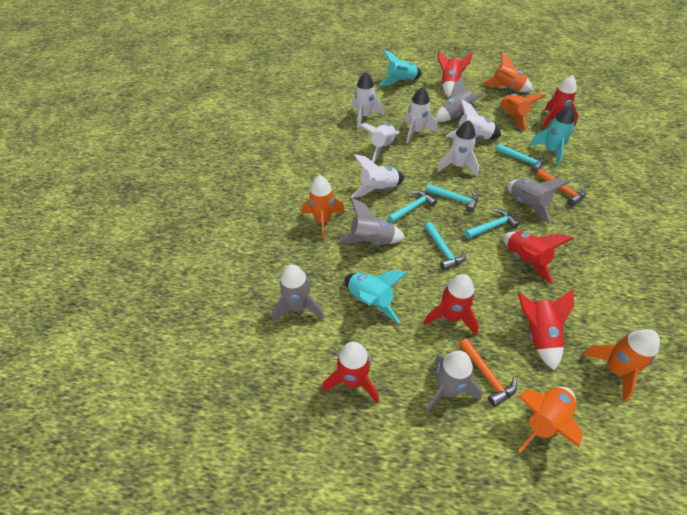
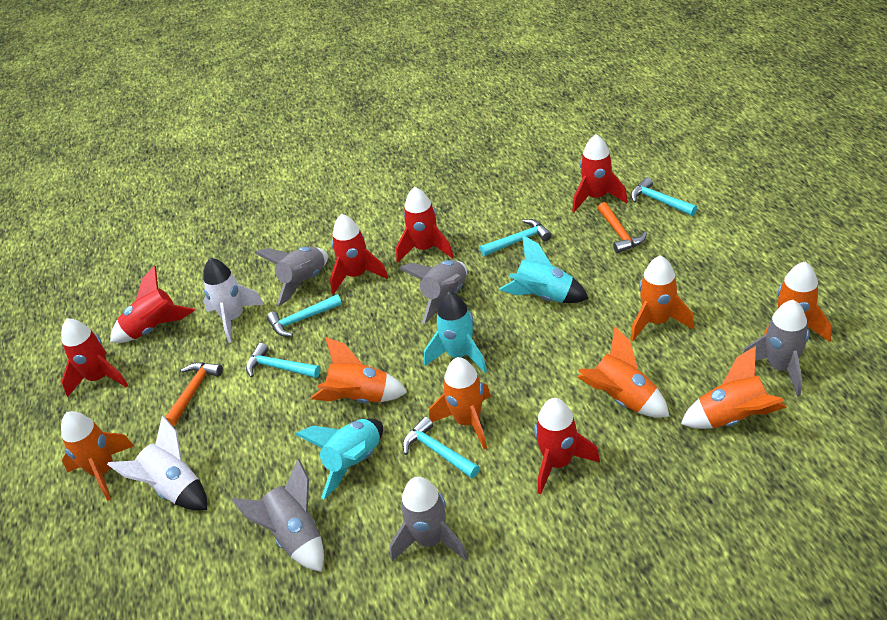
orange rocket: [301,175,345,240] [482,51,533,92] [499,94,546,131] [518,387,583,453] [582,329,660,402] = 5 -> [61,411,134,501] [311,337,407,403] [429,357,491,449] [577,327,669,418] [630,255,694,341] [681,346,786,429] [764,262,832,342] = 7
white rocket: [351,71,384,128] [351,154,404,198] [359,123,399,163] [404,86,438,144] [437,120,479,177] [446,99,501,140] = 6 -> [107,415,207,510] [203,258,264,343] = 2

